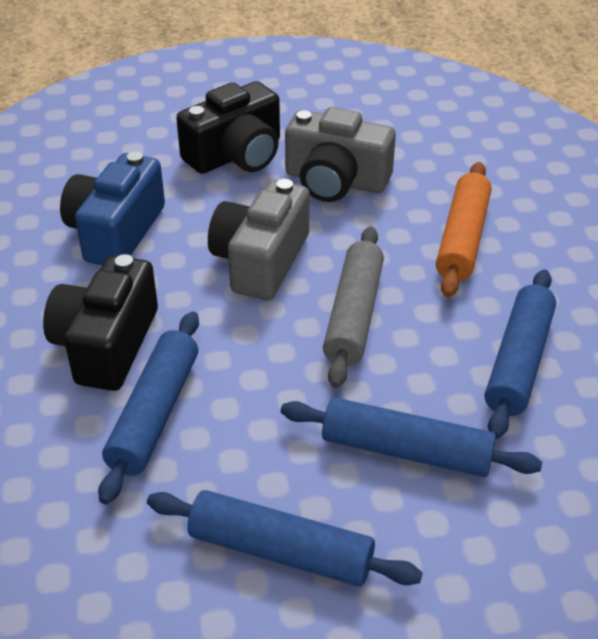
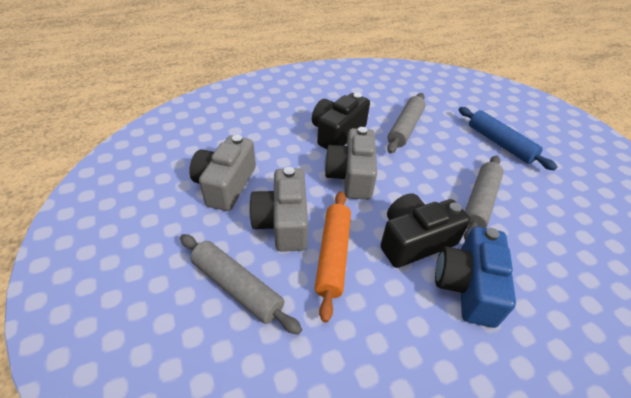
blue rolling pin: [98,312,199,505] [147,490,422,587] [281,397,542,477] [485,270,556,439] = 4 -> [459,107,557,170] = 1
grey camera: [208,179,310,300] [285,107,396,202] = 2 -> [189,135,256,211] [249,167,308,252] [324,127,377,200] = 3
grey rolling pin: [323,227,384,388] = 1 -> [180,234,302,335] [387,93,426,154] [464,155,504,240] = 3

